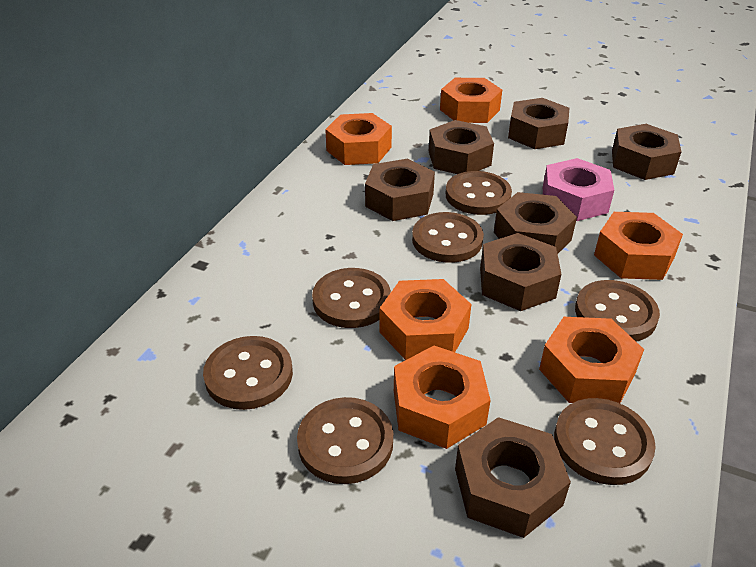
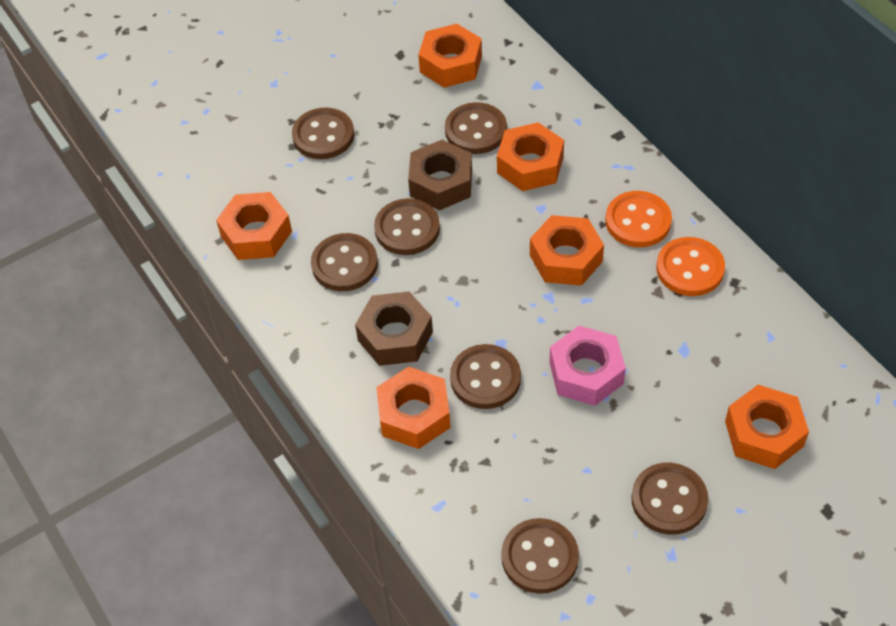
brown nut: [365,159,435,221] [429,120,494,174] [455,417,571,538] [480,233,561,311] [494,192,577,254] [508,98,569,149] [612,124,681,180] = 7 -> [355,291,433,366] [408,140,472,210] = 2
orange button: none = 0 -> [605,191,672,247] [656,237,725,296] = 2

